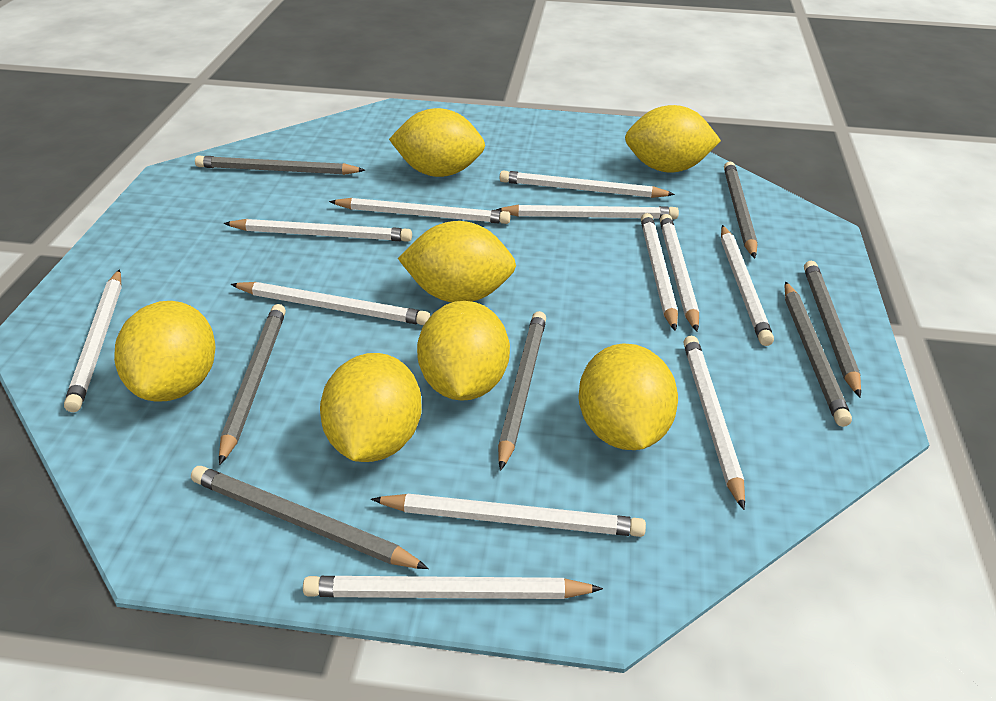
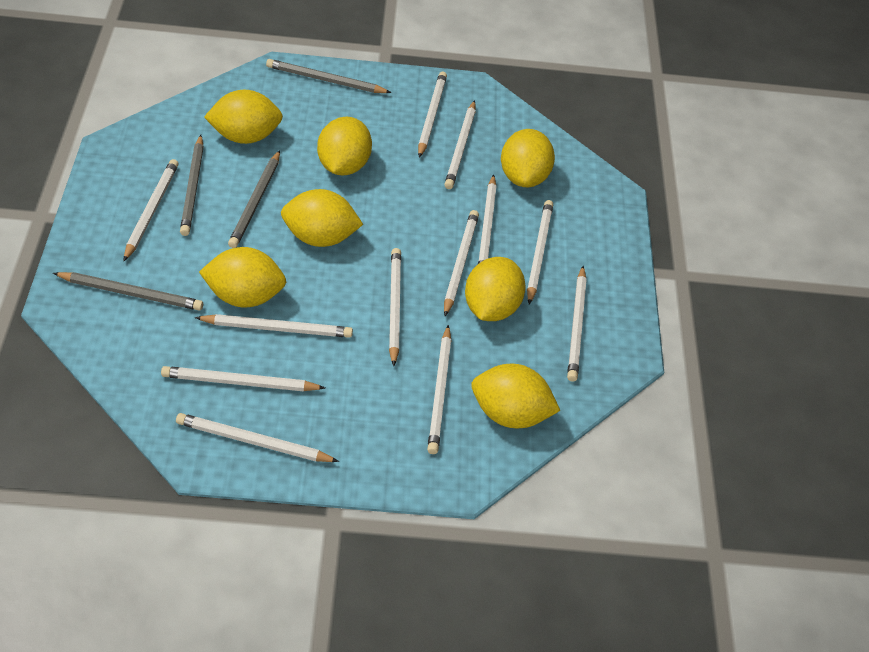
grey pencil: [191,466,429,569] [195,156,365,175] [219,304,286,465] [498,311,546,471] [724,162,757,258] [785,281,852,427] [804,261,861,397] = 7 -> [53,272,203,310] [180,135,204,236] [228,150,280,248] [266,59,392,93] = 4

